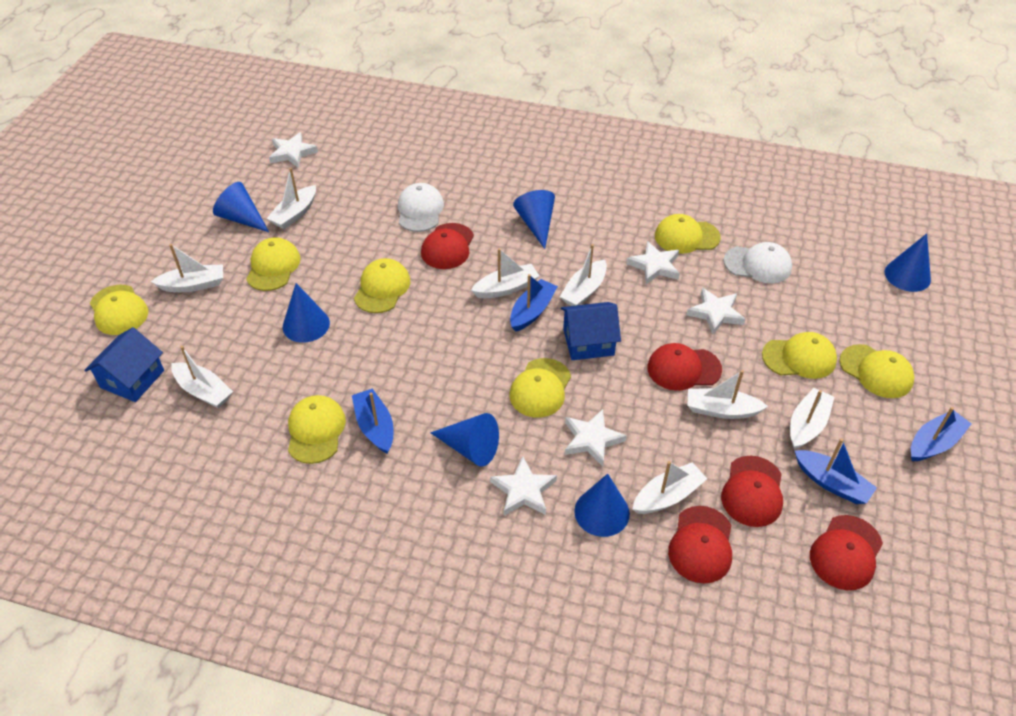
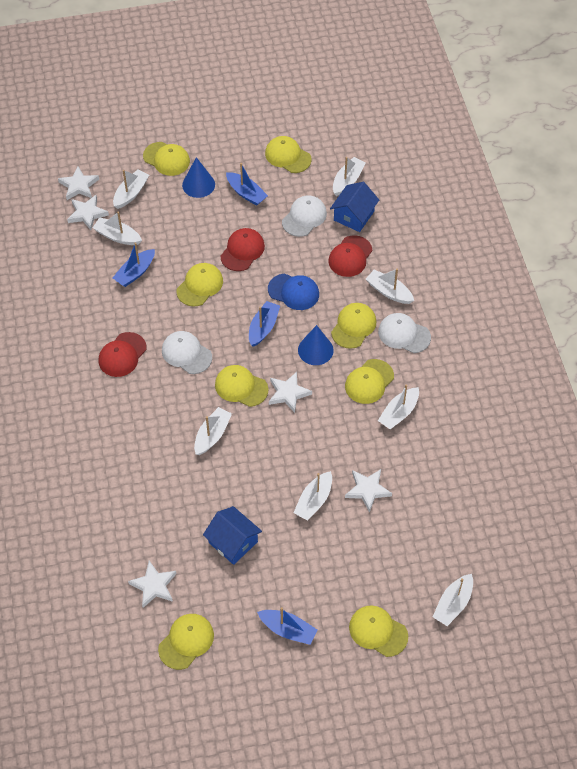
blue cap: none = 0 -> [268,274,319,310] = 1
blue cone: [213,182,269,232] [283,283,330,343] [430,413,499,467] [513,190,555,249] [574,474,630,537] [885,233,931,292] = 6 -> [182,157,215,198] [298,325,334,365] = 2
red cap: [421,223,474,269] [647,343,722,391] [668,506,732,584] [721,456,783,527] [810,515,883,590] = 5 -> [99,332,146,377] [220,228,265,271] [328,235,372,277] = 3
white cap: [398,183,444,232] [724,242,792,283] = 2 -> [162,331,212,374] [282,195,327,237] [378,313,431,353] = 3

